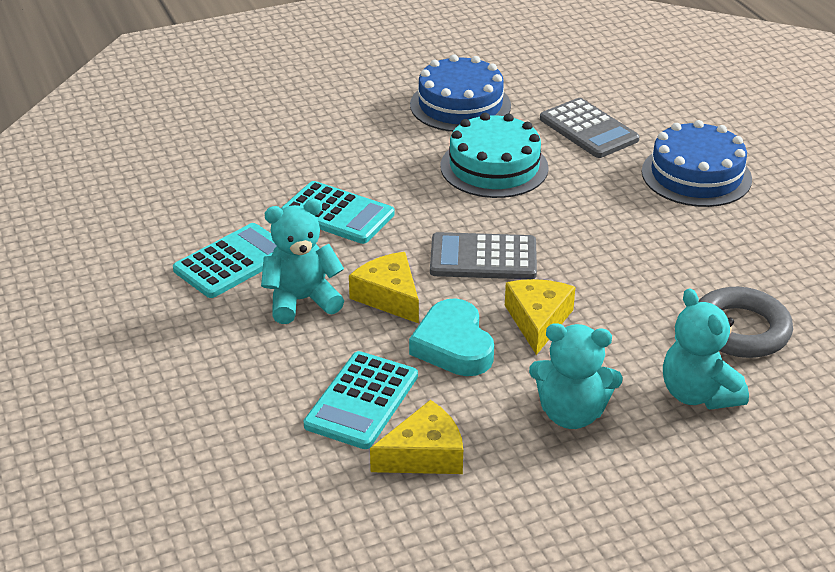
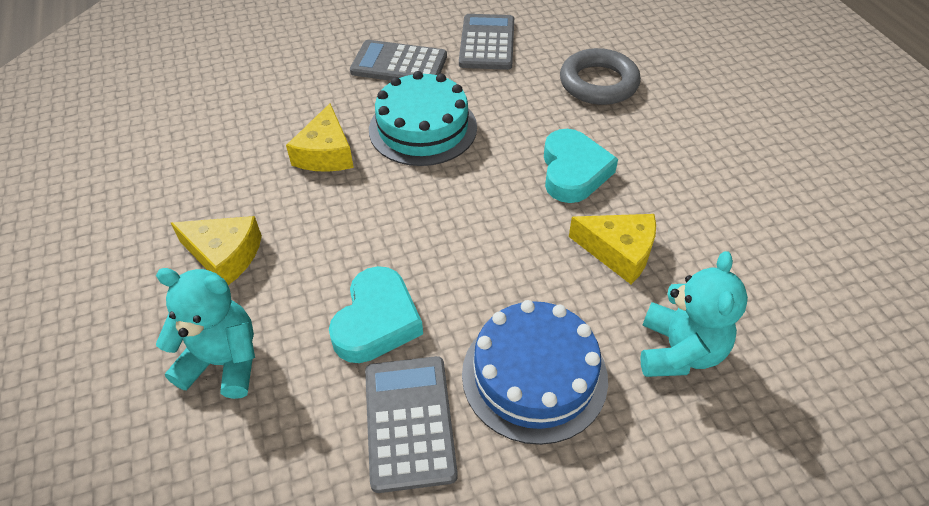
blue cake: [410,54,511,132] [642,120,752,207] = 2 -> [462,300,608,445] = 1
grey calculator: [430,232,537,279] [540,98,640,158] = 2 -> [350,40,447,81] [365,356,458,493] [459,14,514,70] = 3
turquoise calculator: [173,223,277,298] [281,181,395,244] [304,351,418,449] = 3 -> none = 0
turquoise heart: [409,298,494,376] = 1 -> [329,266,423,363] [544,129,618,203] = 2
turquoise teddy bear: [261,199,344,324] [529,323,623,429] [663,288,749,410] = 3 -> [156,268,255,399] [640,251,748,377] = 2

